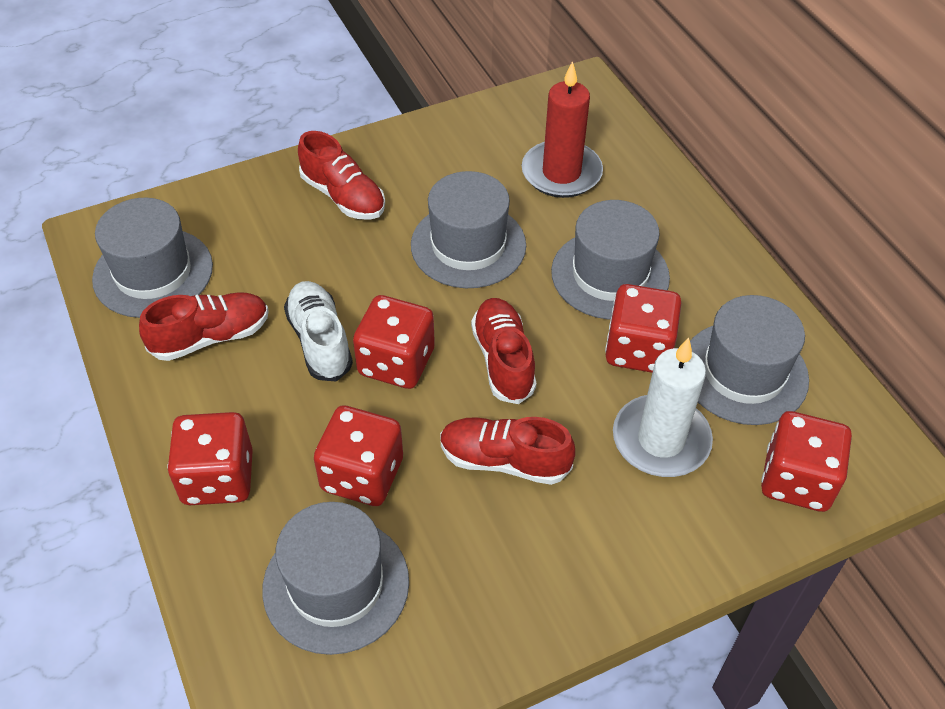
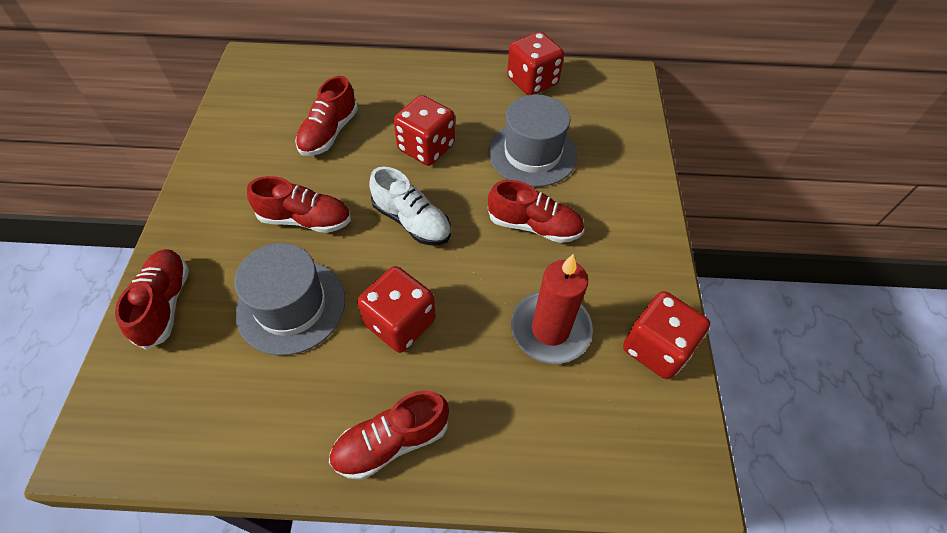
grey hat: [92,198,213,318] [262,502,409,655] [411,171,526,288] [551,200,670,320] [690,295,809,425] = 5 -> [234,243,345,355] [488,94,577,187] = 2
red dice: [168,412,253,505] [314,406,403,506] [353,295,435,389] [605,284,681,373] [761,411,852,512] = 5 -> [357,266,436,353] [394,95,455,166] [507,32,564,95] [623,291,710,379] = 4
red shoe: [139,292,269,361] [298,131,385,220] [440,417,575,485] [471,298,537,404] = 4 -> [115,249,189,350] [247,176,351,233] [295,76,358,156] [329,391,449,480] [488,180,584,243] = 5
white candle: [613,337,713,477] = 1 -> none = 0

